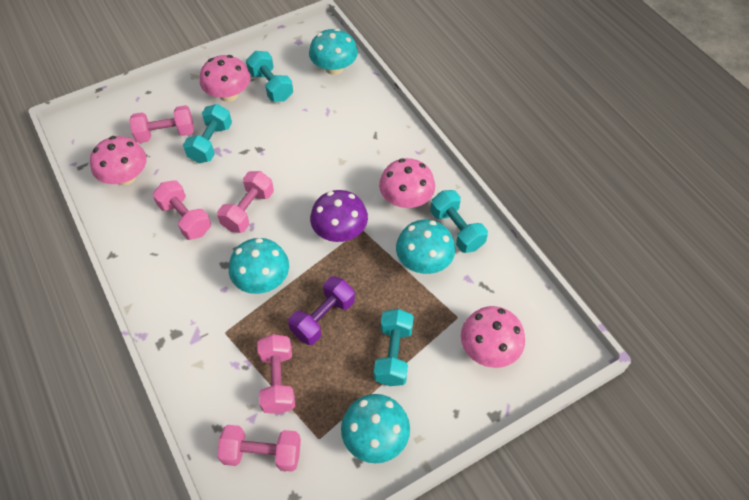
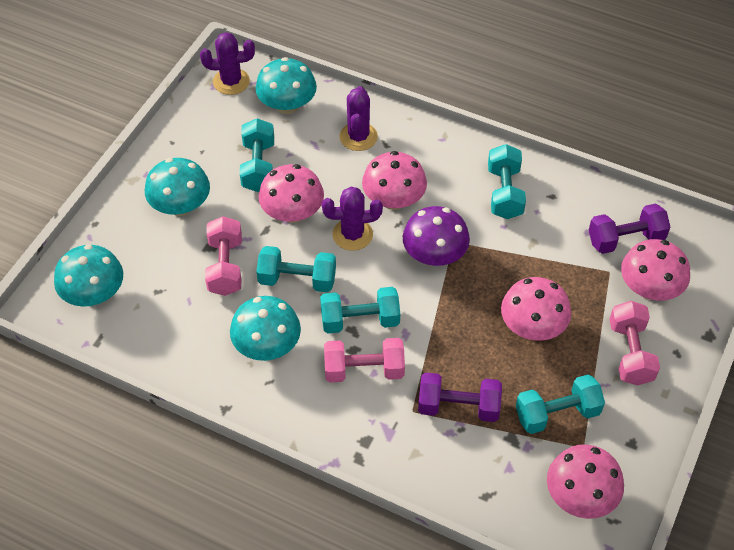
pink dumbbell: [129,105,194,143] [153,180,211,240] [217,171,274,233] [217,425,301,472] [257,334,295,414] = 5 -> [205,216,242,296] [324,338,405,382] [609,301,660,386] = 3
pink mushroom: [90,136,147,185] [200,55,250,102] [379,158,435,208] [461,306,525,368] = 4 -> [259,164,324,223] [362,151,427,210] [501,277,571,341] [547,444,624,519] [621,239,690,301] = 5
purple cactus: none = 0 -> [200,32,255,95] [322,187,383,251] [339,86,378,151] = 3
purple dumbbell: [288,276,355,345] = 1 -> [418,372,502,422] [589,203,670,254] = 2
turquoise dumbbell: [183,104,232,163] [246,51,293,102] [374,309,414,386] [430,190,488,253] = 4 -> [240,118,274,192] [256,246,336,292] [320,287,400,334] [488,144,526,219] [516,374,605,434] = 5

